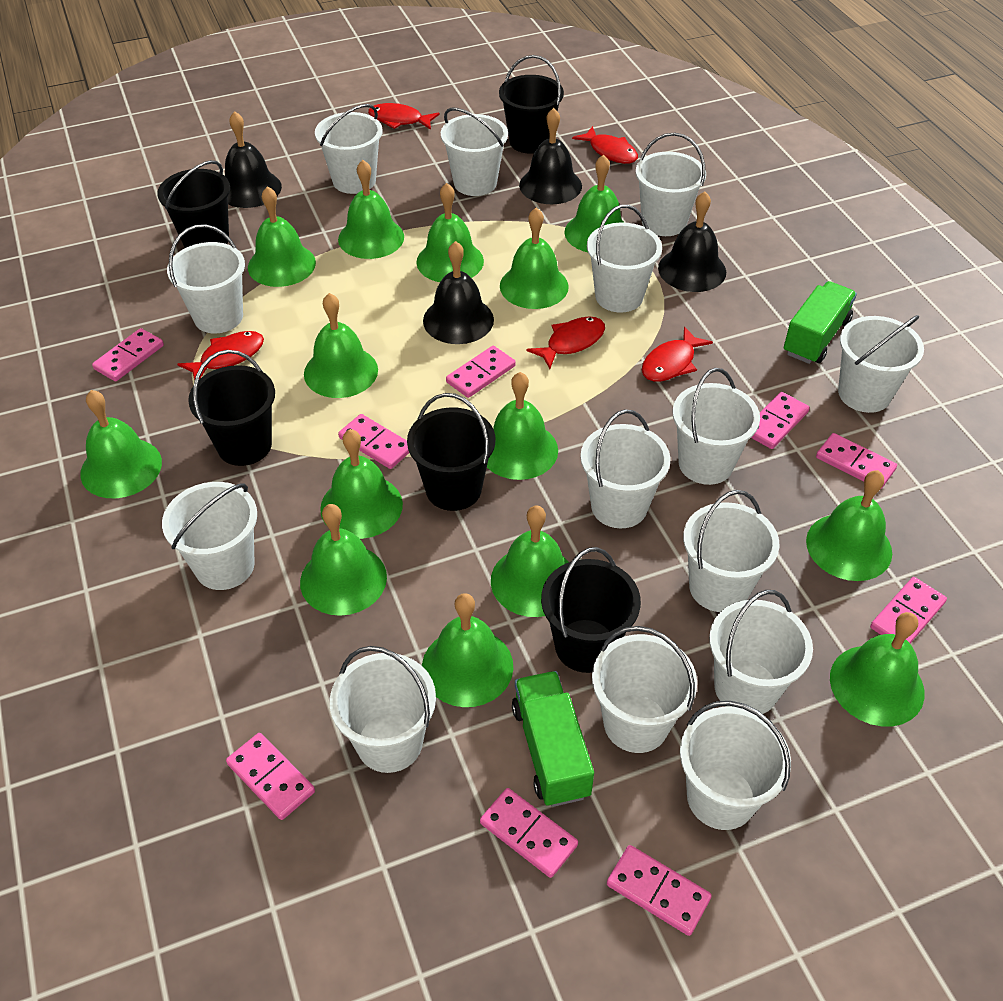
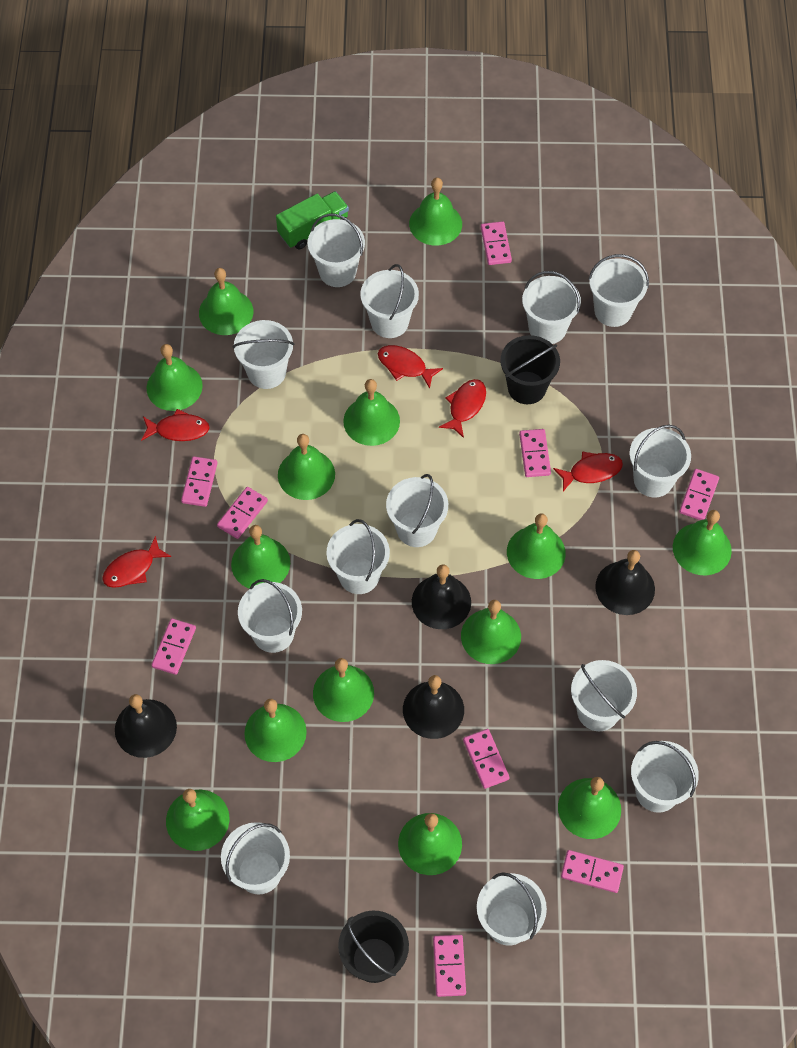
black bucket: [157,160,230,248] [188,350,275,466] [407,393,495,511] [499,55,564,154] [541,547,641,673] = 5 -> [338,911,409,983] [500,335,560,404] = 2
green truck: [512,671,594,807] [784,281,857,364] = 2 -> [276,191,349,250] = 1
white bucket: [162,482,257,590] [167,224,245,333] [315,104,382,194] [330,646,436,773] [441,108,508,196] [580,409,671,528] [587,205,662,313] [592,626,697,753] [636,133,706,236] [673,368,760,485] [680,701,791,830] [683,490,780,612] [709,590,813,714] [838,315,924,413] = 14 -> [221,822,290,894] [233,320,294,389] [238,579,302,653] [308,214,365,287] [327,519,390,594] [360,264,419,338] [386,474,448,547] [477,872,547,946] [522,271,581,344] [571,660,637,731] [588,254,649,327] [630,425,691,498] [631,741,699,813] = 13

